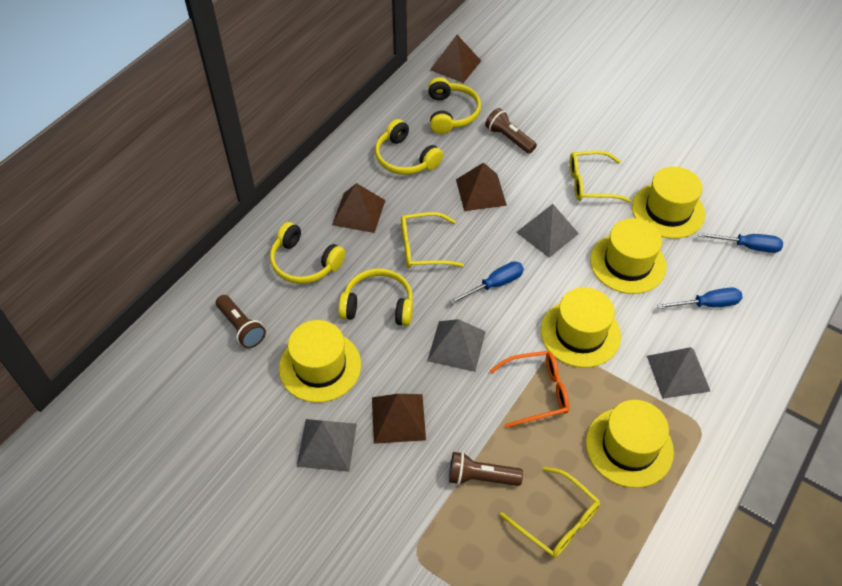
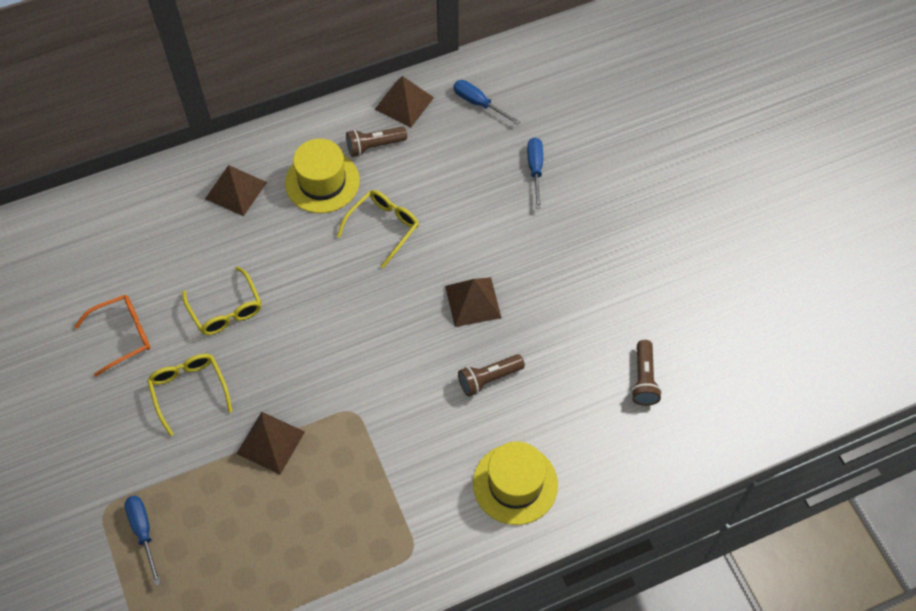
grey pyramid: [296,419,357,472] [427,319,486,372] [516,204,579,258] [647,347,711,399] = 4 -> none = 0
yellow hat: [279,320,361,403] [541,287,621,368] [586,400,674,488] [590,218,667,294] [632,167,705,239] = 5 -> [285,139,360,213] [473,441,558,525] = 2
yellow headphones: [270,222,346,284] [338,269,413,326] [375,119,443,175] [428,77,481,134] = 4 -> none = 0

